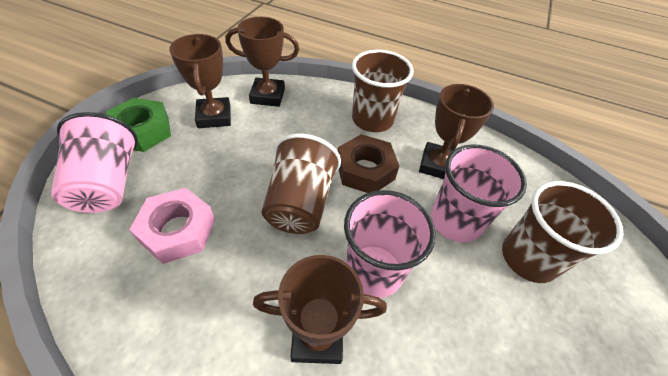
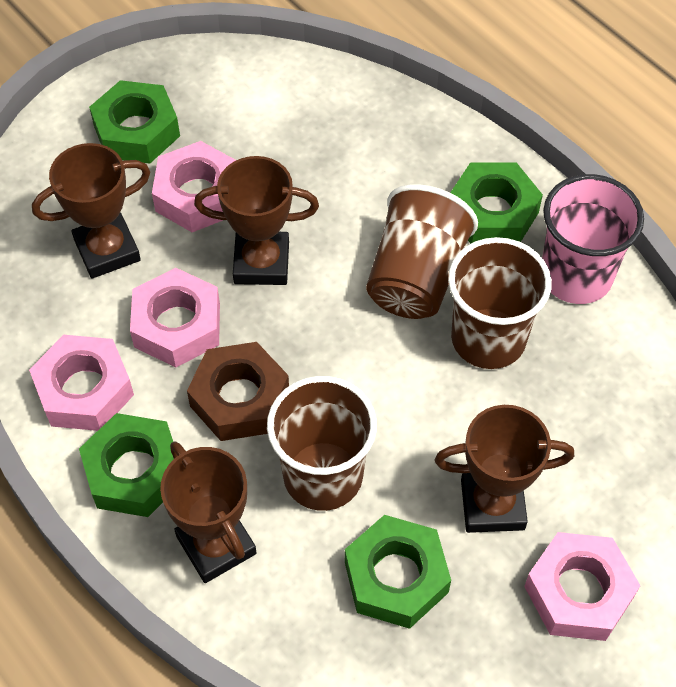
green nut: [106,98,171,152] = 1 -> [79,413,174,517] [89,80,180,164] [345,515,451,629] [450,162,543,244] = 4
pink cup: [51,112,138,213] [344,190,436,298] [431,144,527,243] = 3 -> [542,174,644,304] = 1
pink nut: [129,188,215,264] = 1 -> [29,335,134,431] [130,268,220,367] [152,141,236,232] [524,532,641,641] = 4

